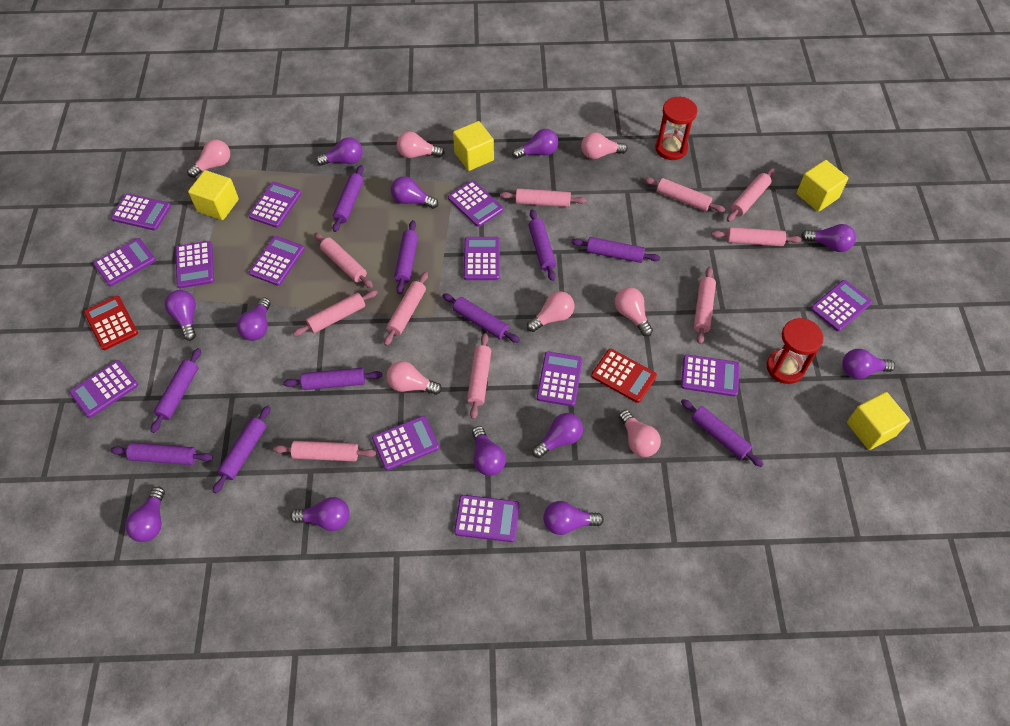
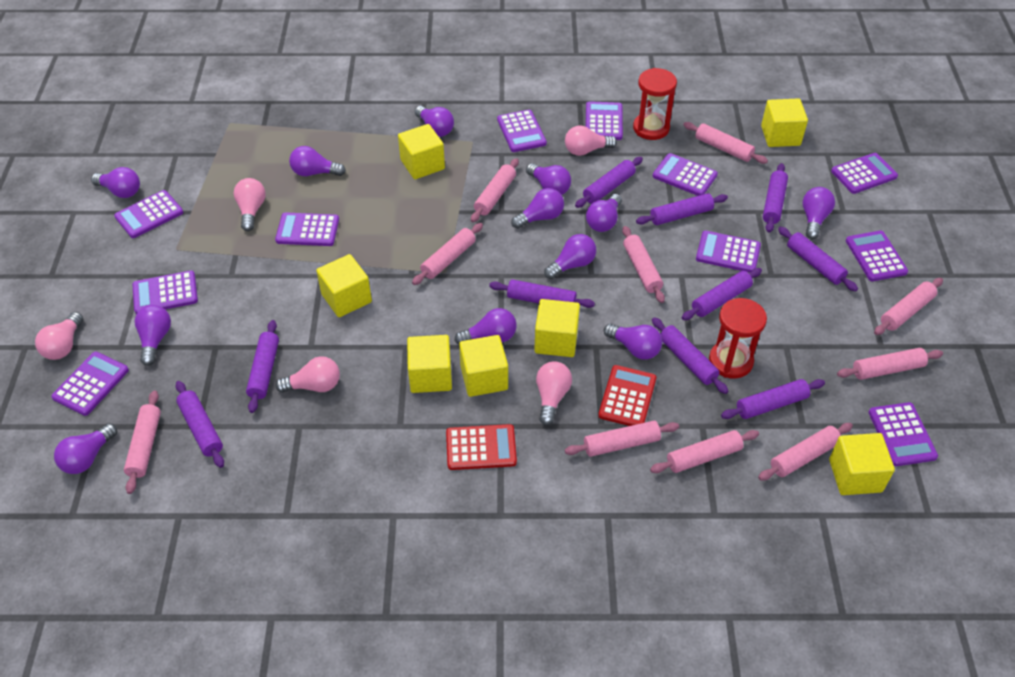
pink light bulb: [187,140,230,178] [386,361,442,395] [397,131,445,158] [527,291,574,332] [581,132,628,159] [615,287,653,336] [619,410,661,457] = 7 -> [35,312,83,360] [234,178,266,231] [275,356,340,393] [536,361,572,425] [565,126,617,156] = 5
purple calculator: [69,360,138,418] [93,238,156,286] [111,193,171,231] [176,241,214,288] [248,182,302,228] [249,236,305,286] [372,416,439,471] [448,180,503,227] [454,495,520,542] [464,237,500,280] [537,352,583,406] [681,354,739,396] [811,280,872,332] = 13 -> [51,352,129,416] [114,190,183,238] [132,271,198,314] [275,212,339,246] [497,110,547,152] [586,101,623,140] [653,153,718,196] [696,231,761,273] [831,153,898,194] [846,231,908,281] [868,402,938,466] = 11
yellow cube: [188,170,239,220] [453,121,494,171] [796,160,848,212] [847,392,910,450] = 4 -> [316,254,372,317] [398,124,445,179] [407,335,452,393] [459,335,508,397] [534,299,580,357] [761,98,808,147] [829,433,895,495] = 7

